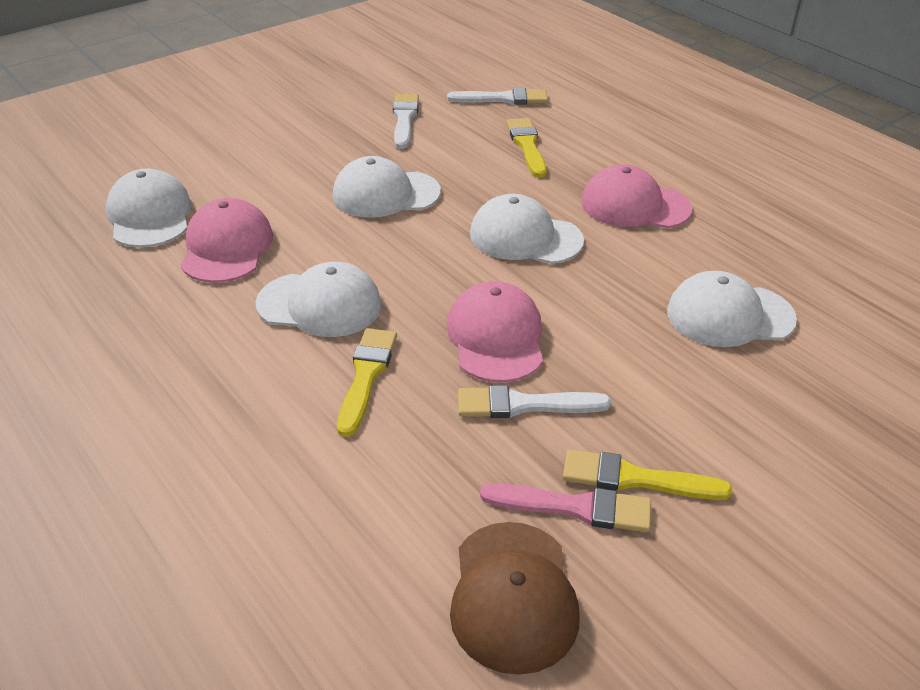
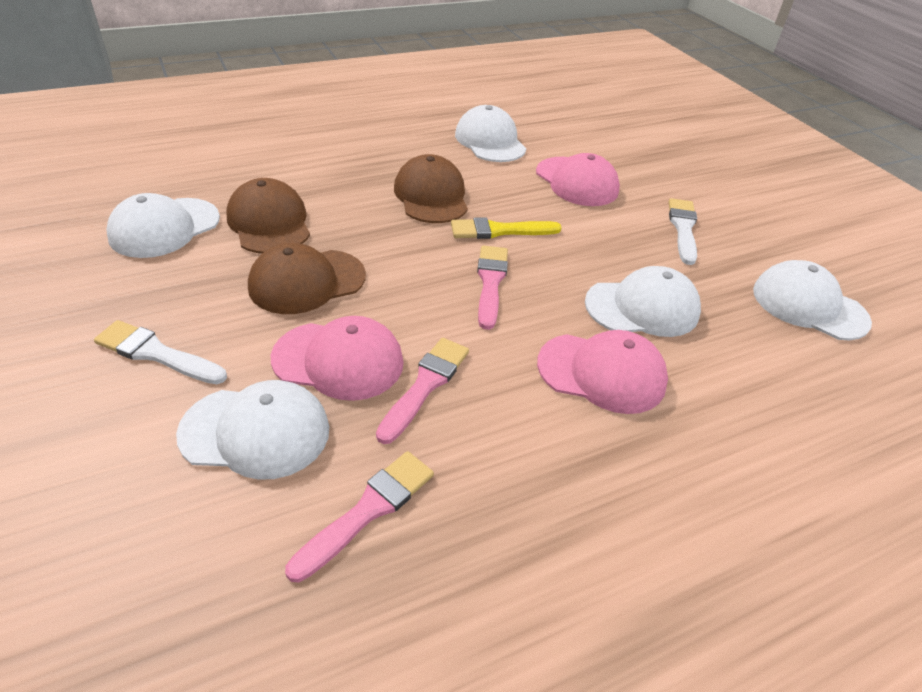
brown cap: [450,522,580,675] = 1 -> [226,178,310,254] [248,243,366,314] [394,154,468,223] = 3
pink brush: [480,483,651,532] = 1 -> [285,451,434,582] [376,338,469,444] [477,245,508,330] = 3
white brush: [393,94,419,149] [447,88,548,105] [458,385,611,418] = 3 -> [94,320,227,384] [669,198,697,265] = 2
yellow brush: [337,328,397,437] [506,118,547,178] [563,449,732,500] = 3 -> [451,217,562,239] = 1

